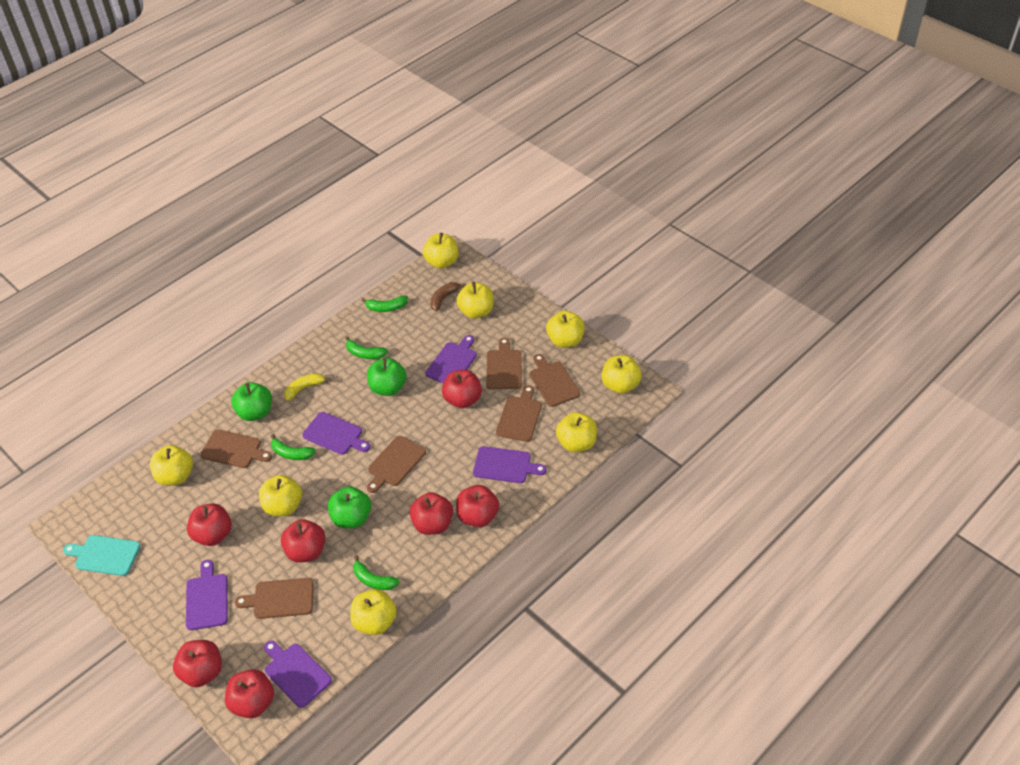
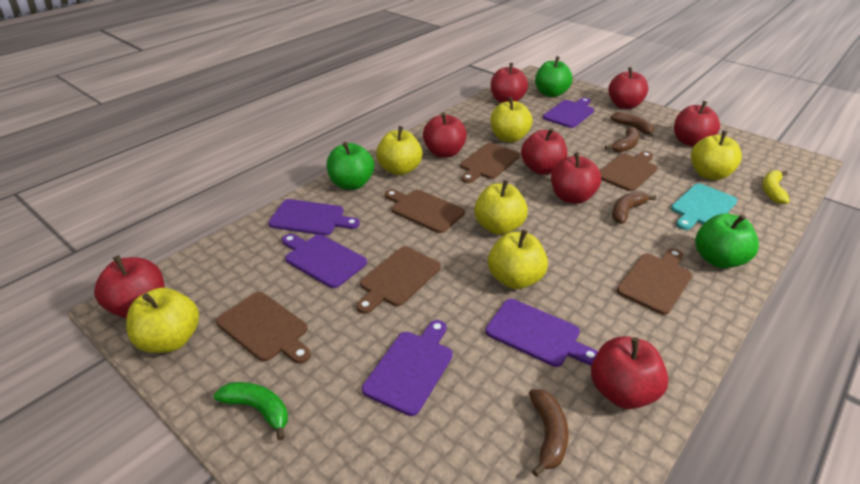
brown banana: [430,282,466,311] = 1 -> [529,389,569,477] [605,127,639,153] [610,112,654,137] [612,191,656,224] = 4
green banana: [271,434,316,460] [345,336,388,359] [353,555,400,590] [361,296,408,312] = 4 -> [214,382,288,441] = 1
red apple: [173,640,222,687] [187,503,232,546] [225,669,274,718] [281,519,325,563] [410,492,453,535] [442,370,482,408] [456,485,499,527] = 7 -> [94,256,165,318] [423,112,467,158] [491,63,528,103] [521,128,567,175] [551,152,601,204] [591,336,669,409] [608,67,648,109] [674,101,720,147] = 8
yellow apple: [150,445,193,486] [259,475,302,516] [350,589,397,635] [423,233,459,269] [456,282,494,319] [546,311,585,348] [556,412,597,452] [601,355,641,394] = 8 -> [126,288,199,353] [376,126,423,175] [474,180,528,235] [488,229,548,289] [490,97,533,142] [691,131,742,180] = 6

